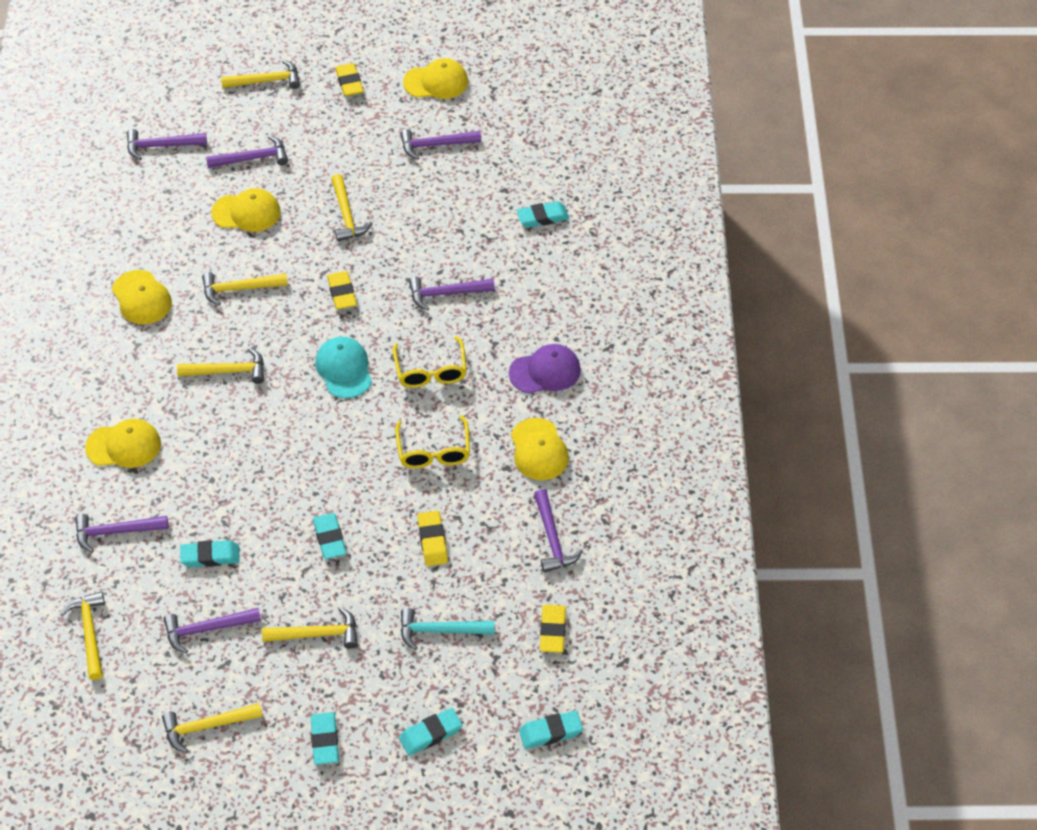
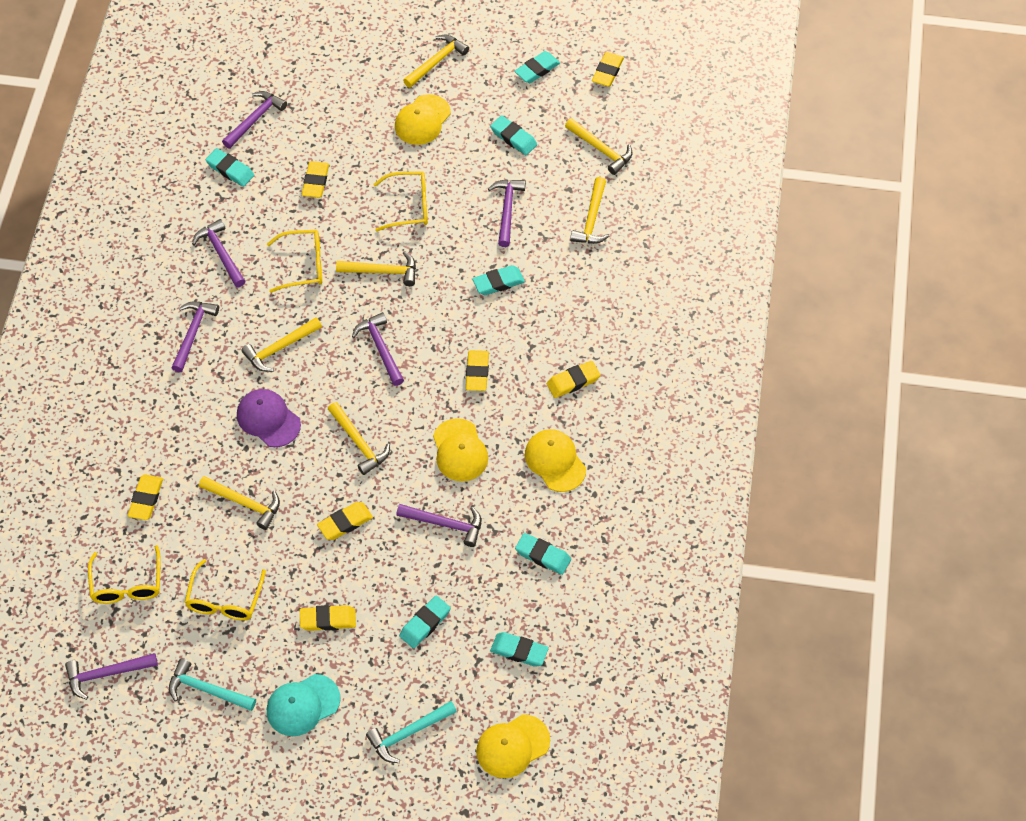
turquoise eraser: [180,540,240,567] [311,712,339,765] [313,513,347,559] [399,708,462,755] [516,201,569,228] [519,711,583,749] = 6 -> [205,148,254,187] [399,595,451,648] [472,265,525,295] [490,115,537,155] [490,632,549,667] [514,51,560,83] [515,533,571,575] = 7
turquoise hammer: [401,608,495,650] = 1 -> [169,658,256,711] [366,701,457,763] = 2
yellow cap: [85,419,161,468] [112,270,172,324] [211,188,281,232] [403,58,468,99] [511,418,569,480] = 5 -> [395,94,451,145] [433,418,488,482] [476,714,550,778] [525,429,586,492] = 4
yellow eraser: [327,271,357,309] [335,63,364,96] [417,511,448,566] [540,605,566,653] = 4 -> [128,475,163,520] [300,605,356,631] [302,161,329,198] [317,502,373,540] [466,350,489,391] [547,361,600,398] [592,52,624,87] = 7
yellow glasses: [393,336,467,388] [395,415,470,469] = 2 -> [88,545,161,604] [185,559,266,620] [267,230,322,293] [373,171,428,232] = 4

